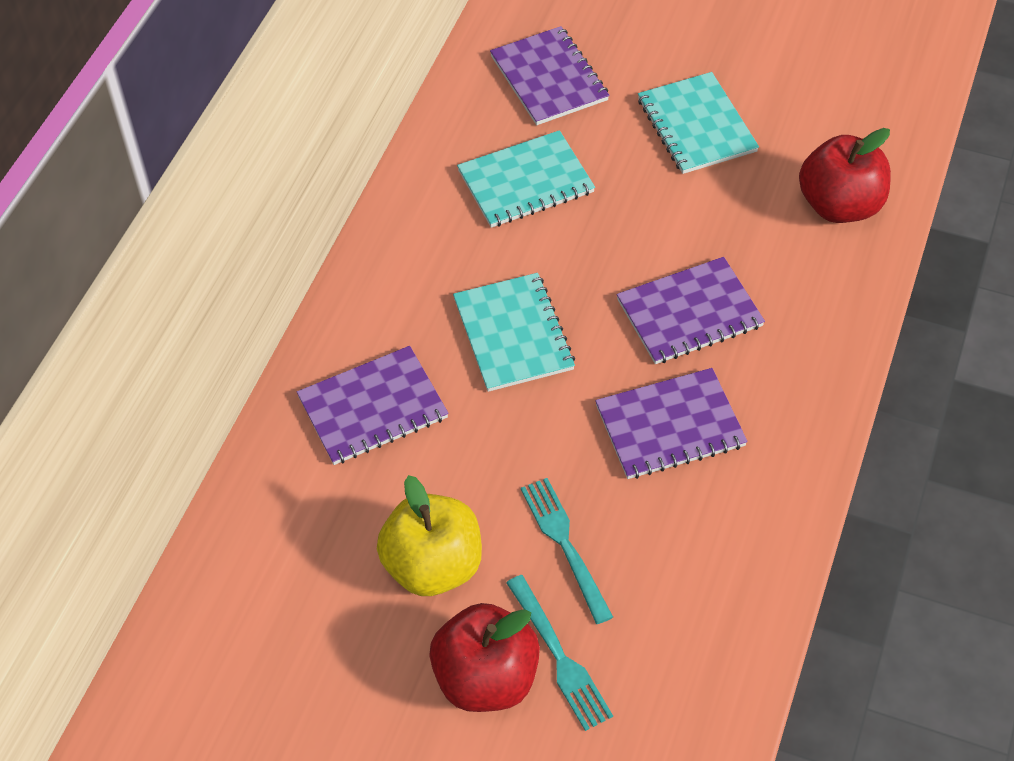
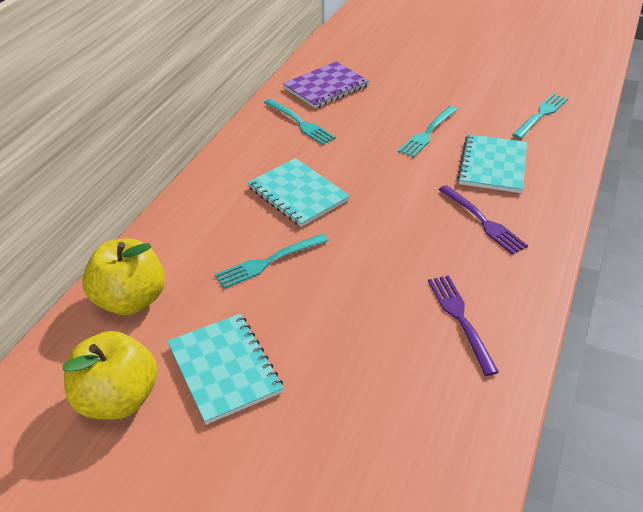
purple fork: none = 0 -> [428,275,499,376] [439,185,528,255] = 2
purple notebook: [297,346,449,465] [490,26,609,125] [595,368,748,479] [617,257,765,364] = 4 -> [283,61,369,108] = 1
red apple: [429,603,540,712] [799,128,891,223] = 2 -> none = 0
turquoise fork: [506,575,613,731] [521,478,613,624] = 2 -> [214,233,329,289] [264,99,336,145] [398,106,458,158] [512,93,568,139] = 4
yellow apple: [377,475,482,596] = 1 -> [63,331,157,420] [82,239,165,315] = 2

